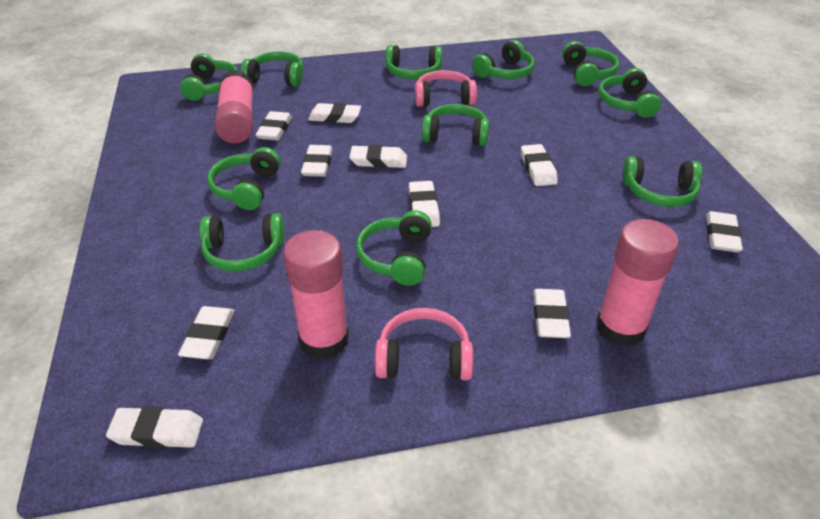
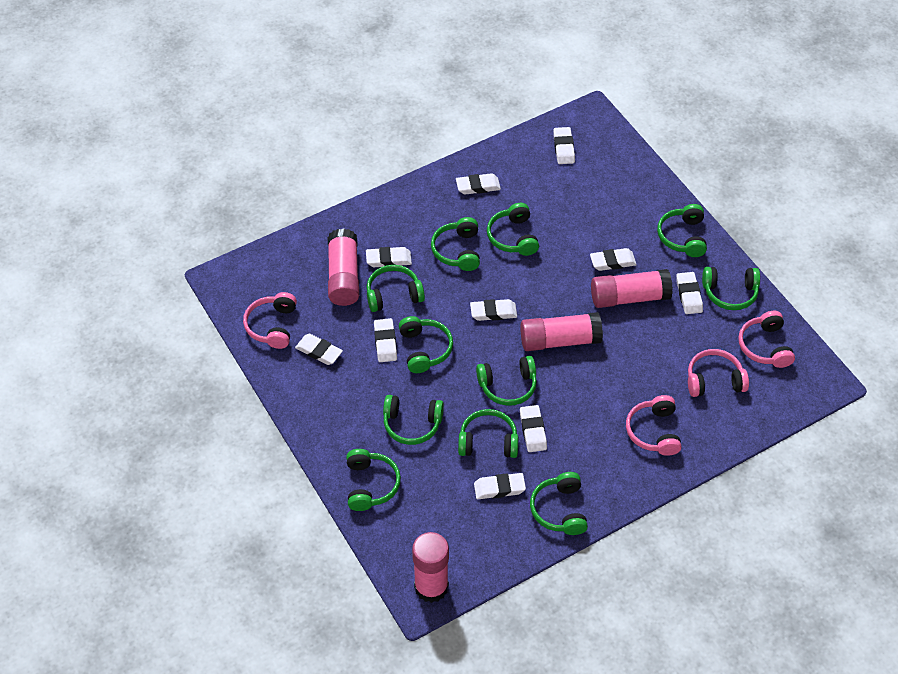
pink glue stick: [214,70,254,143] [283,230,349,359] [596,219,679,347] = 3 -> [328,228,359,306] [412,532,449,603] [520,312,603,351] [591,269,673,308] = 4
pink headphones: [375,308,473,380] [415,70,477,107] = 2 -> [243,292,297,349] [626,395,682,456] [688,349,749,397] [738,311,795,368] = 4

